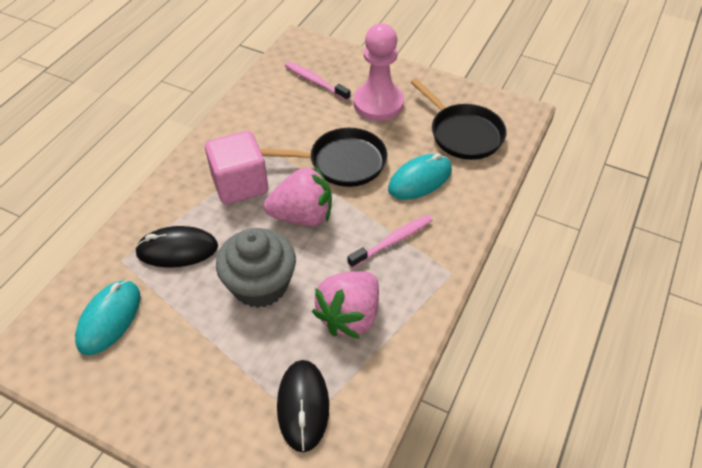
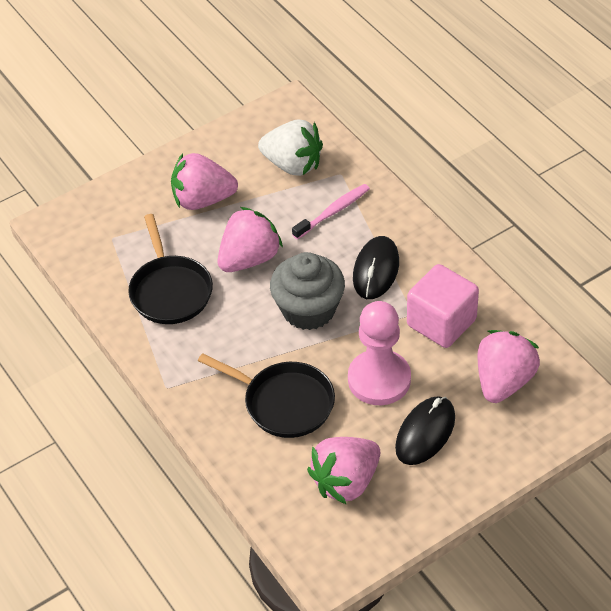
pink strawberry: [264,166,332,226] [312,271,379,339] = 2 -> [171,153,238,210] [217,207,283,272] [307,437,380,505] [477,330,540,403] = 4
pink toothbrush: [285,61,351,101] [347,215,433,268] = 2 -> [292,184,370,240] = 1
turquoise mouse: [75,280,141,355] [388,153,452,200] = 2 -> none = 0
white strawberry: none = 0 -> [258,119,323,176] = 1

